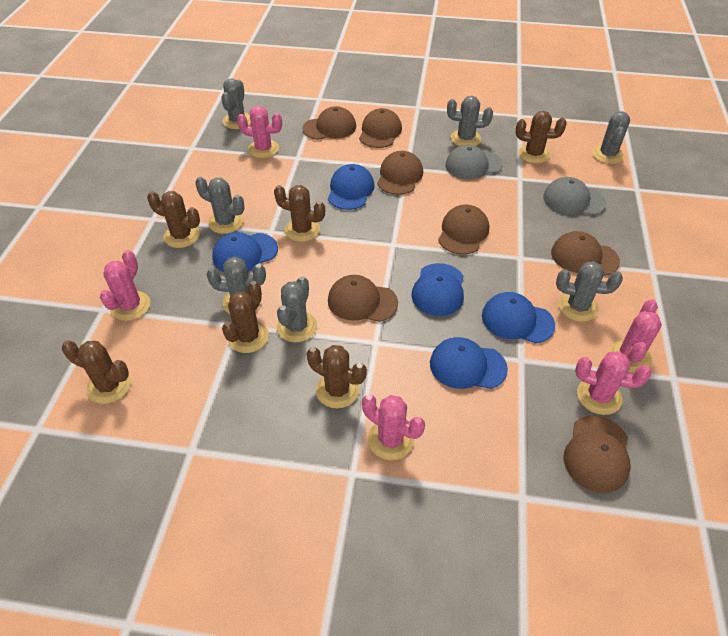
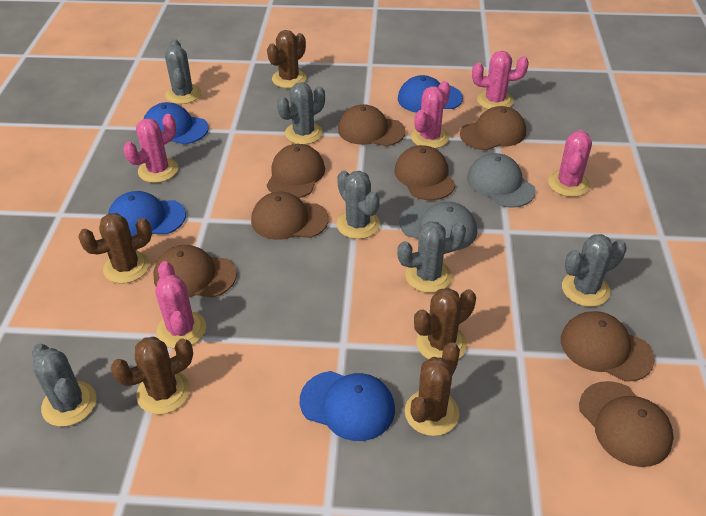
blue cap: [212,232,278,272] [328,164,375,210] [411,263,464,316] [430,337,508,389] [482,292,555,343] = 5 -> [108,191,186,236] [144,102,209,144] [300,371,395,441] [398,75,463,113] = 4
brown cactus: [62,341,131,404] [147,191,200,248] [222,281,269,353] [274,185,325,242] [307,345,367,408] [515,111,567,164] = 6 -> [78,213,152,284] [110,337,193,415] [267,30,307,88] [405,342,460,436] [414,288,476,360] = 5
brown cap: [302,106,356,140] [328,275,398,322] [359,108,402,148] [377,151,423,195] [438,205,489,255] [551,231,620,276] [564,416,631,493] = 7 -> [153,245,237,298] [251,192,329,240] [267,144,325,198] [338,104,406,146] [394,145,456,200] [460,106,526,150] [561,311,655,382] [579,381,674,467] = 8
grey cactus: [195,177,244,234] [206,257,266,314] [221,78,251,129] [277,276,317,342] [447,96,493,146] [556,261,623,322] [592,111,630,164] = 7 -> [32,344,96,427] [165,39,201,104] [277,82,325,145] [336,170,380,239] [397,221,466,293] [562,234,627,307] = 6

